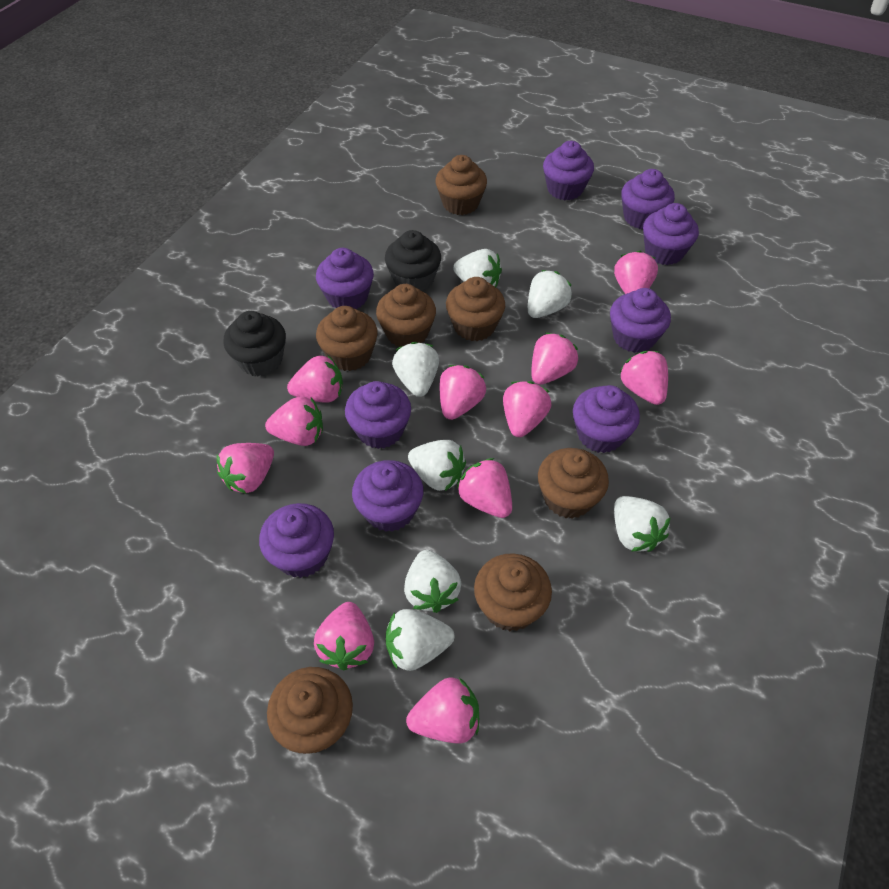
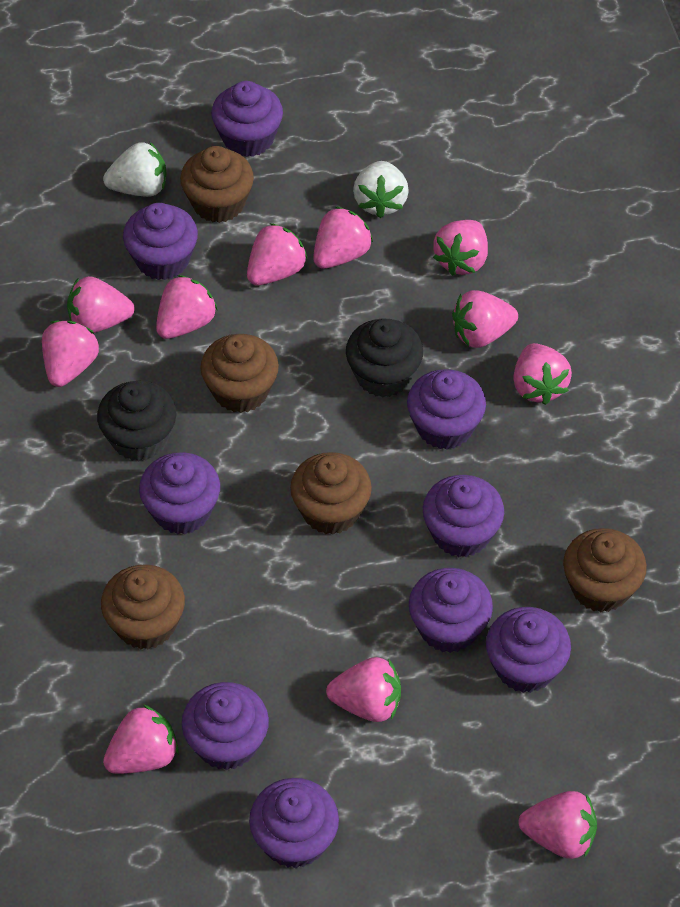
brown cupcake: [267,667,353,754] [316,306,378,371] [376,284,436,347] [435,155,487,215] [446,277,505,341] [474,553,552,631] [538,448,609,519] = 7 -> [101,564,185,650] [180,146,254,223] [200,334,279,413] [290,452,372,535] [563,528,647,612] = 5
white strawberry: [386,609,455,671] [392,342,439,397] [404,550,461,613] [408,440,466,491] [453,249,502,287] [528,270,572,318] [614,496,671,552] = 7 -> [103,142,166,197] [353,161,409,218] = 2

